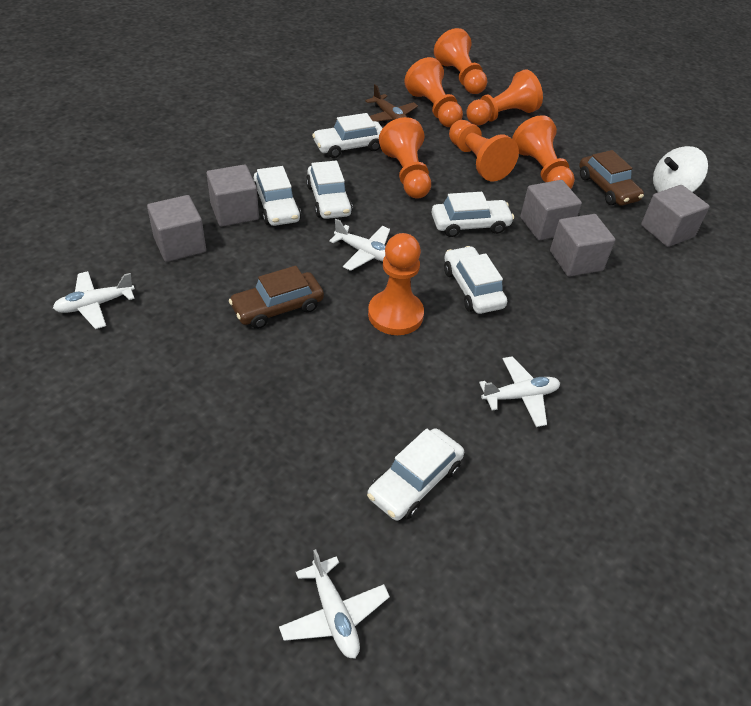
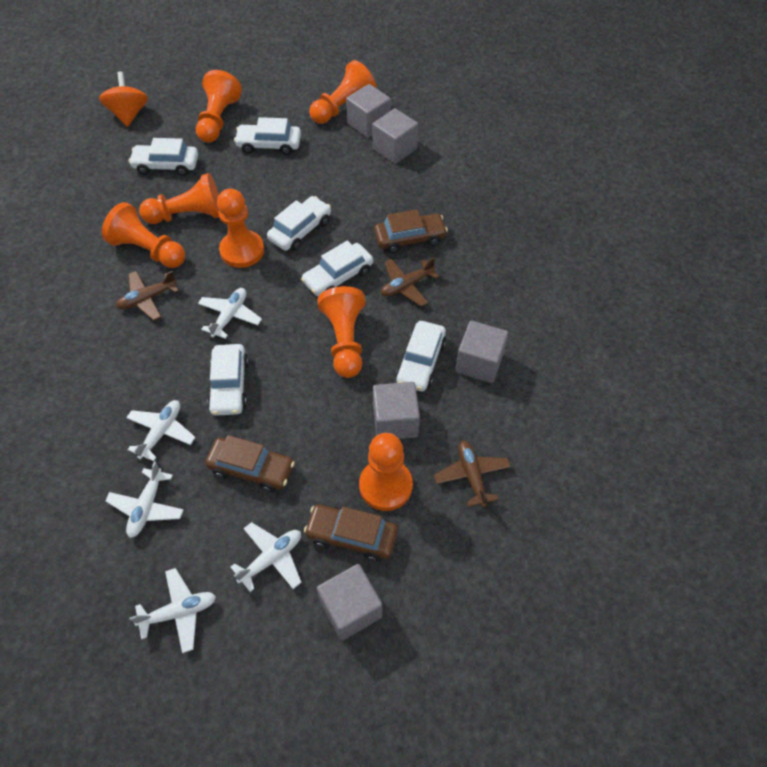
brown car: [229,266,324,329] [579,150,644,206] = 2 -> [205,435,295,492] [304,504,398,561] [374,209,448,253] = 3
brown plane: [365,84,418,123] = 1 -> [116,271,179,321] [381,257,439,307] [434,441,511,507] = 3
orange spinning top: none = 0 -> [99,71,148,127] = 1
white plane: [53,271,135,329] [279,549,390,659] [329,219,390,271] [479,356,560,427] = 4 -> [105,461,184,538] [126,400,196,461] [129,568,216,653] [198,288,262,339] [231,522,302,592] = 5
white spinning top: [653,146,708,192] = 1 -> none = 0

